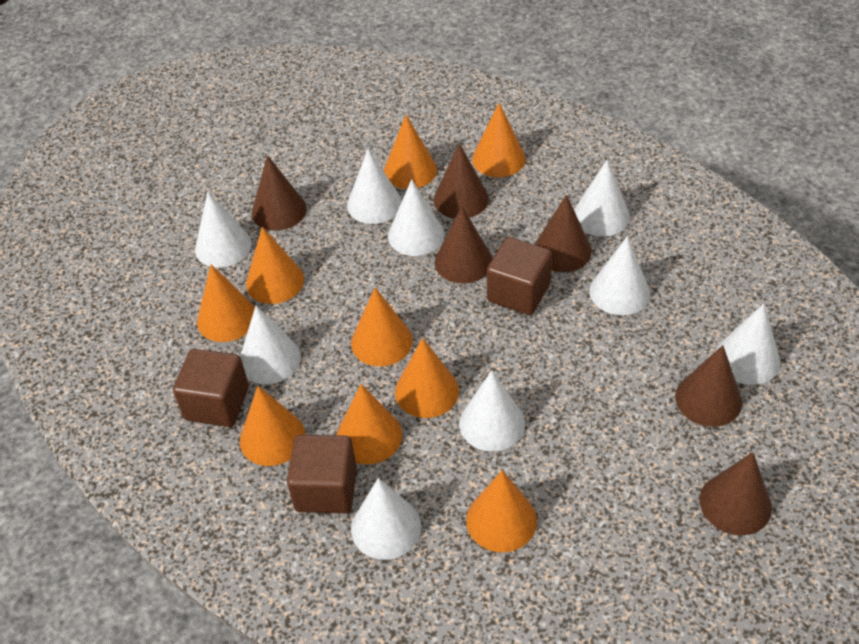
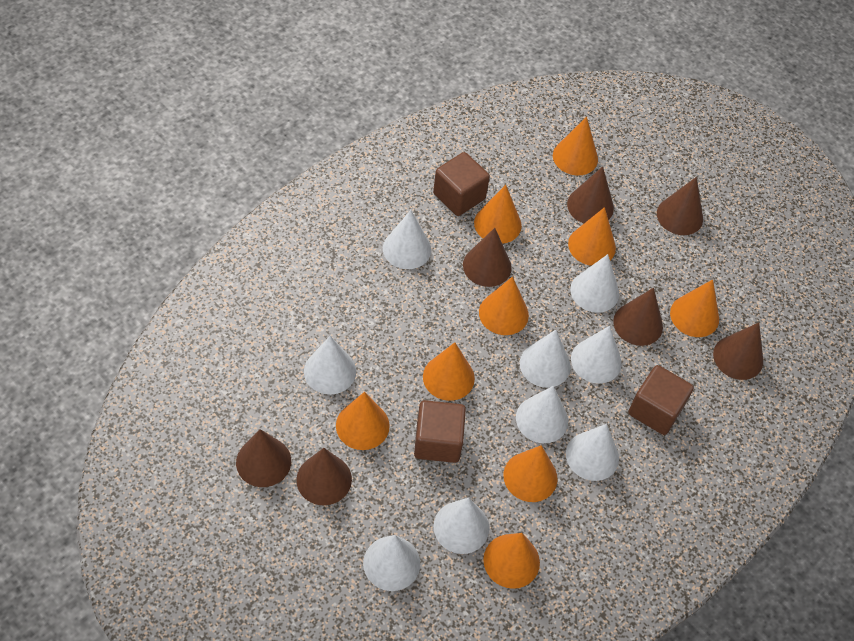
brown cone: [252,155,307,231] [434,143,489,218] [435,206,492,283] [535,194,592,272] [675,345,742,427] [700,452,772,535] = 6 -> [236,429,291,487] [296,448,352,505] [463,228,512,287] [567,166,614,223] [613,288,663,346] [657,177,703,235] [713,323,763,380] = 7

